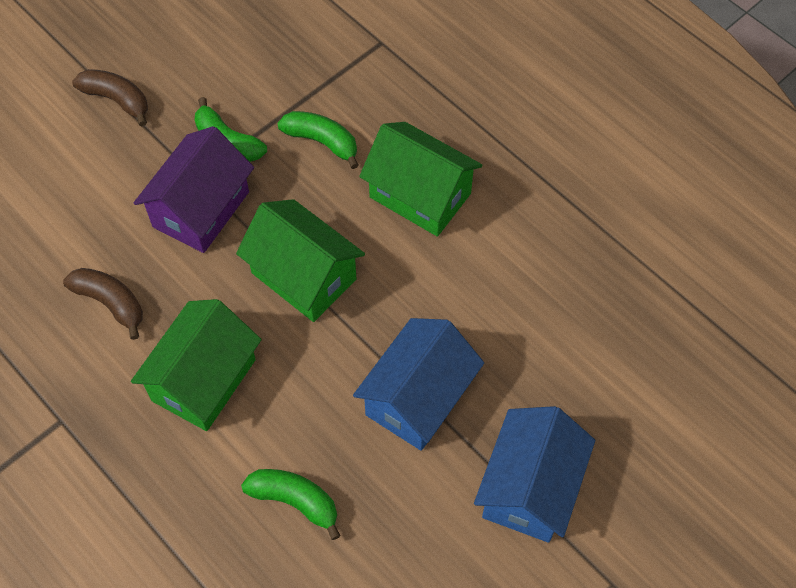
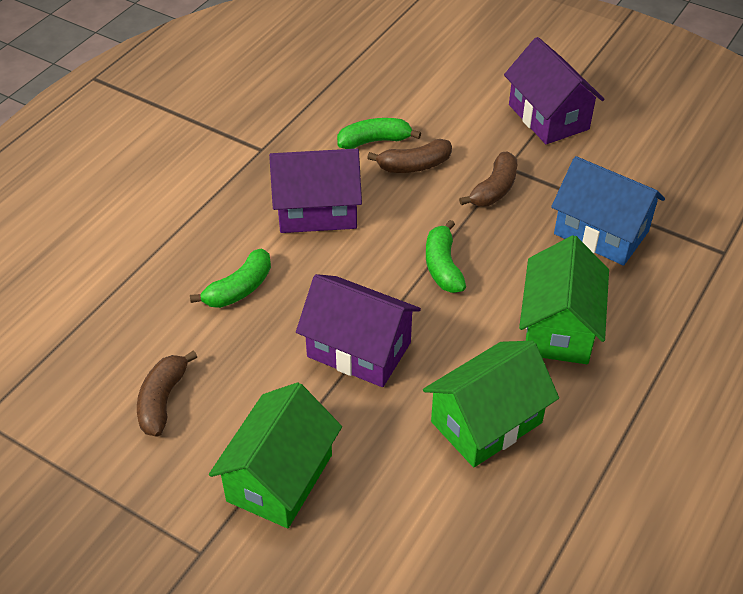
blue house: [353,318,484,451] [474,406,595,543] = 2 -> [551,156,665,266] = 1
brown banana: [63,268,143,340] [72,69,148,126] = 2 -> [137,351,197,436] [367,139,452,173] [459,152,517,206] = 3
purple house: [134,126,254,253] = 1 -> [269,149,362,233] [296,274,421,387] [504,37,604,144] = 3

